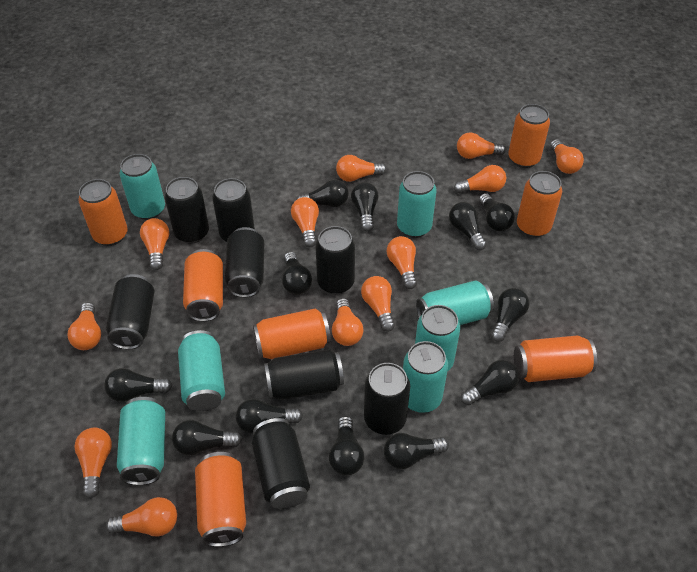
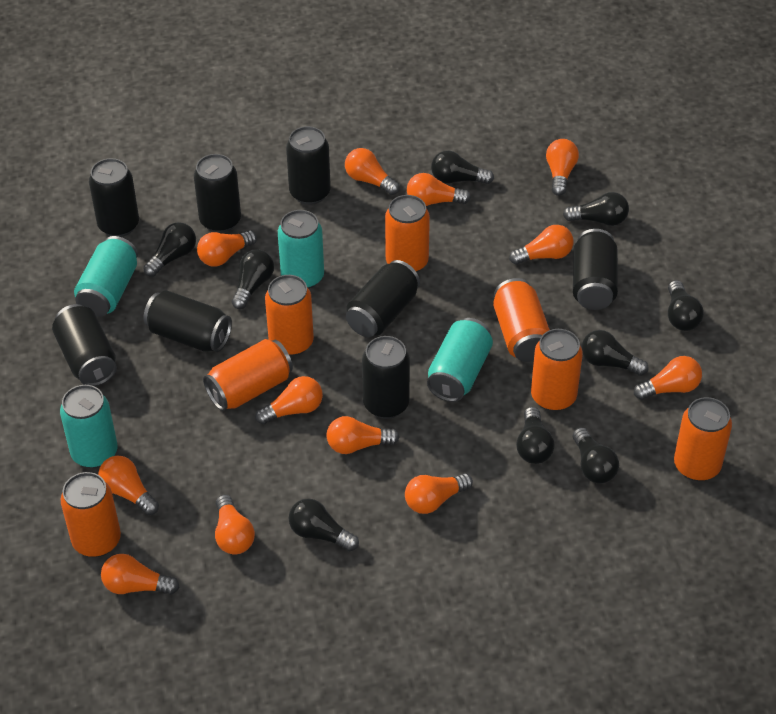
black light bulb: [104,368,173,402] [172,420,242,456] [236,399,303,434] [282,252,312,295] [296,179,349,207] [329,416,364,476] [351,182,379,231] [384,433,449,469] [449,202,487,250] [461,360,520,405] [479,193,515,231] [491,288,529,342] = 12 -> [143,222,196,277] [232,249,274,309] [289,499,359,551] [431,151,494,184] [516,407,555,464] [563,192,629,226] [572,427,619,484] [582,330,648,376] [668,280,704,331] = 9
turquoise can: [117,397,165,485] [120,154,165,220] [178,330,225,412] [397,171,437,238] [403,341,448,413] [415,305,460,372] [416,280,494,325] = 7 -> [60,385,118,468] [74,236,138,317] [278,210,324,289] [427,318,493,402] = 4

